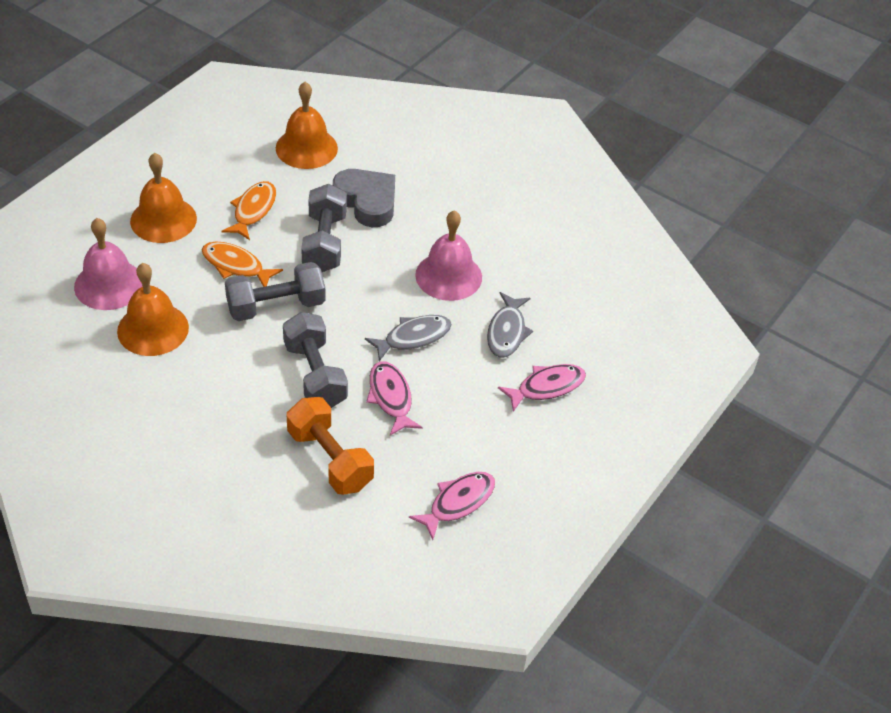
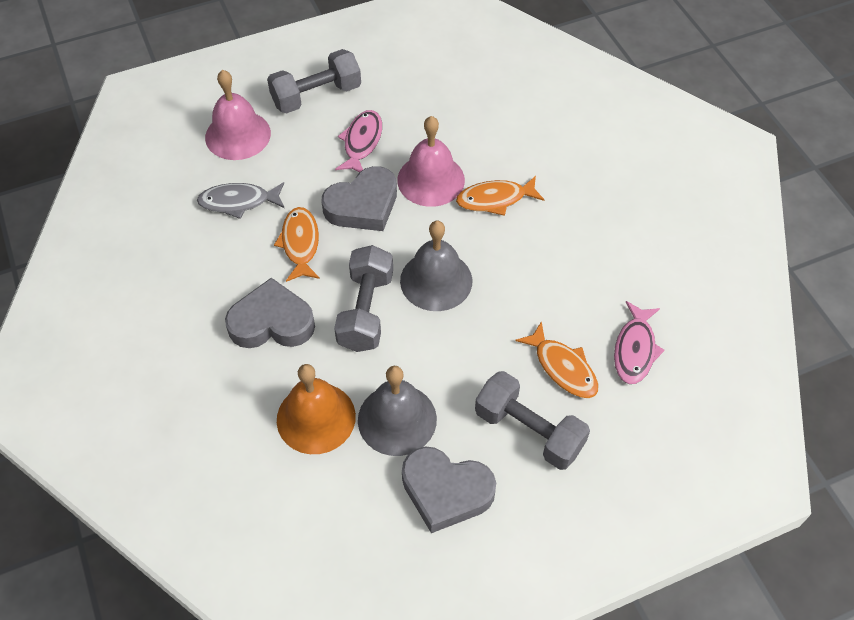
grey bell: none = 0 -> [358,366,437,456] [400,221,472,311] = 2
grey fish: [365,315,452,361] [487,292,533,358] = 2 -> [197,182,284,219] = 1
grey heart: [333,169,395,227] = 1 -> [225,278,315,348] [321,166,397,231] [402,447,496,533] = 3
orange bell: [117,263,189,356] [130,153,197,243] [276,82,338,169] = 3 -> [277,364,356,454] = 1
orange dumbbell: [287,397,374,495] = 1 -> none = 0
orange fish: [202,242,283,287] [221,181,276,240] = 2 -> [274,207,320,282] [456,176,544,216] [515,321,598,398] = 3
pink fish: [366,361,423,435] [409,472,495,540] [498,364,586,412] = 3 -> [335,110,382,172] [614,301,665,384] = 2

